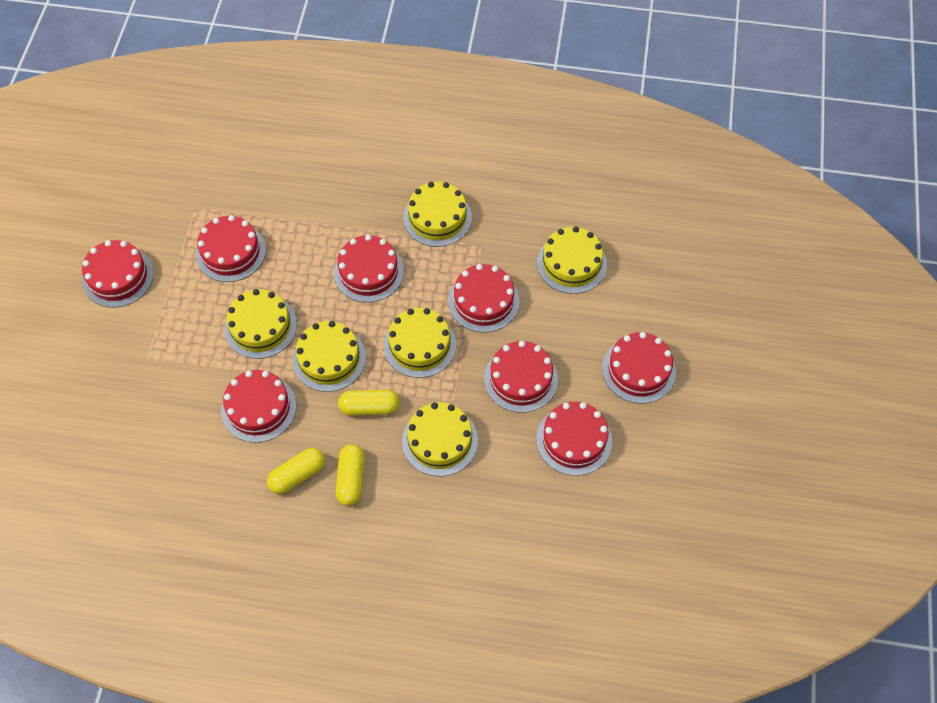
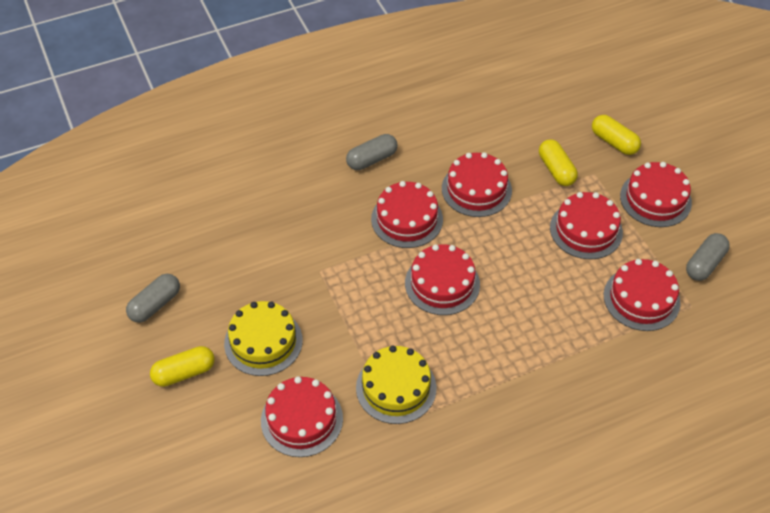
grey capsule: none = 0 -> [126,274,180,323] [346,134,398,170] [686,233,730,281] = 3
red cake: [82,240,154,308] [196,215,266,282] [221,370,296,443] [334,235,404,302] [448,264,519,333] [484,341,558,413] [536,402,612,476] [602,332,676,404] = 8 -> [261,376,343,457] [371,181,443,248] [405,244,480,315] [442,152,512,217] [550,192,623,259] [604,259,680,331] [620,162,692,227] = 7
yellow cake: [224,289,297,359] [293,321,366,392] [384,308,456,378] [402,402,478,476] [404,182,472,247] [537,226,607,294] = 6 -> [224,301,303,376] [356,345,436,424] = 2

